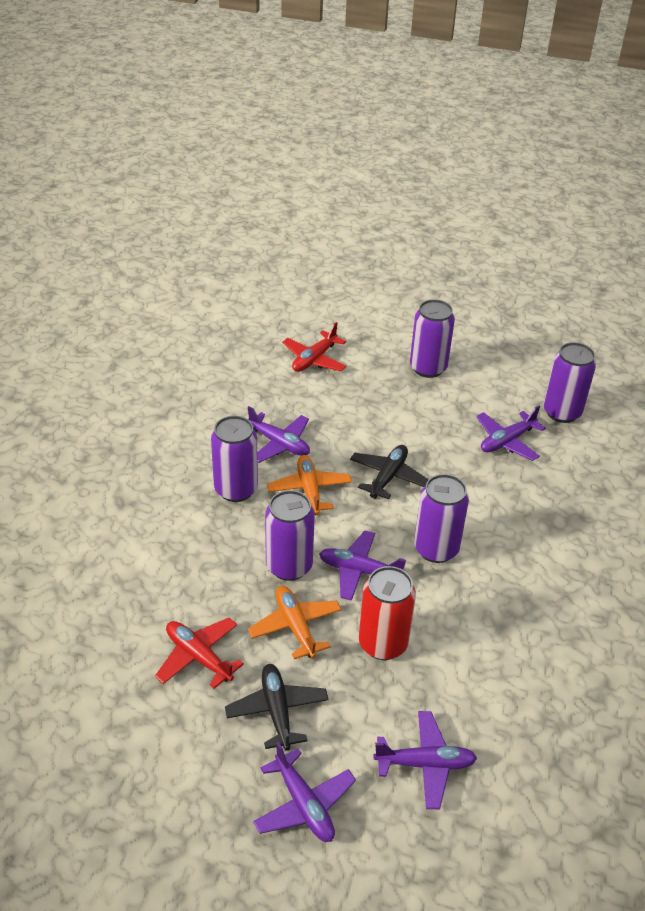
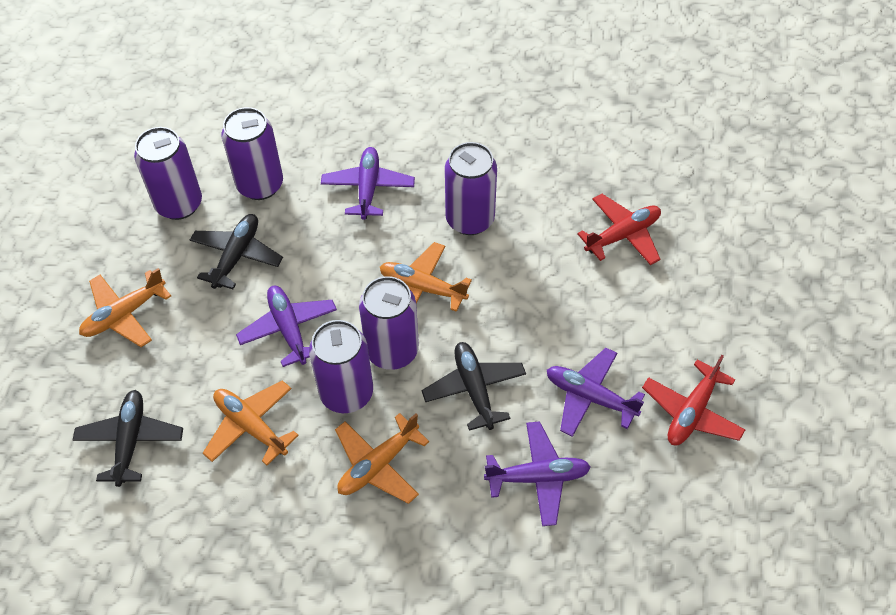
black plane: [225,664,329,751] [350,445,429,500] = 2 -> [73,390,183,487] [190,214,283,289] [421,342,526,431] = 3
orange plane: [248,586,342,659] [267,455,352,515] = 2 -> [79,268,171,347] [203,380,299,465] [335,413,429,504] [380,242,472,312] = 4
purple plane: [248,406,310,463] [253,742,356,842] [319,531,406,601] [374,711,477,809] [476,406,546,461] = 5 -> [236,286,337,367] [321,147,415,220] [484,421,591,526] [547,348,645,437] = 4
red can: [359,566,416,660] = 1 -> none = 0

